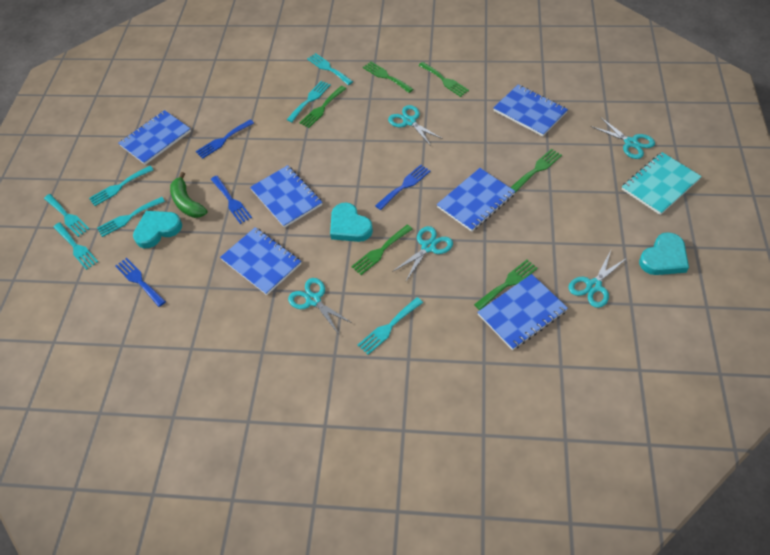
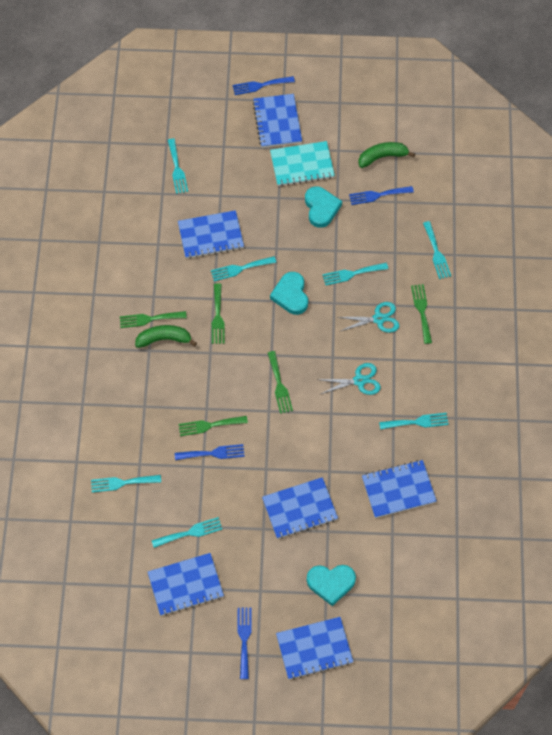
green banana: [170,172,207,218] = 1 -> [135,325,197,348] [358,142,415,168] = 2
green fork: [300,86,346,128] [351,225,413,275] [363,61,413,93] [418,62,469,97] [474,260,538,310] [510,149,562,193] = 6 -> [120,311,187,328] [178,416,248,436] [212,283,225,344] [268,351,293,414] [411,284,432,344] = 5
turquoise scissors: [288,278,352,333] [388,105,443,146] [392,226,453,281] [568,250,628,308] [591,117,655,159] = 5 -> [317,363,381,395] [338,302,399,333] = 2

